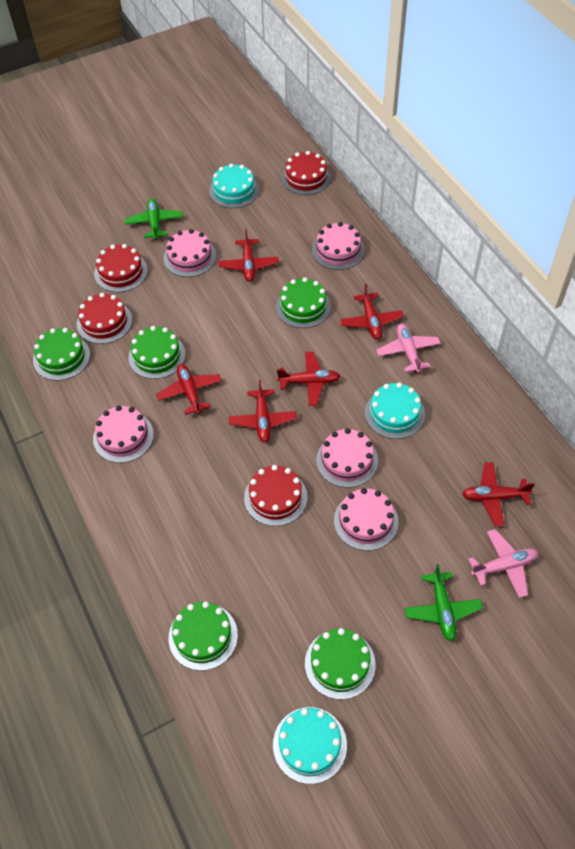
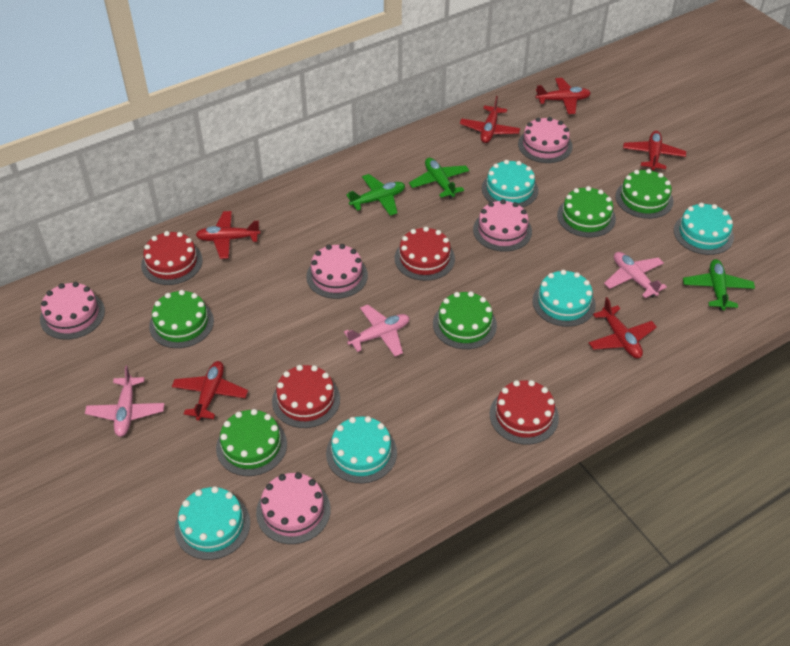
green plane: [125,199,183,240] [405,564,483,641] = 2 -> [346,174,405,216] [409,158,469,199] [683,259,755,311] = 3
pink plane: [376,324,441,373] [468,529,538,598] = 2 -> [85,366,165,437] [344,304,410,357] [604,252,667,298] = 3
turquoise cake: [209,164,259,208] [273,707,347,784] [365,382,425,439] = 3 -> [175,486,250,560] [326,416,397,484] [482,160,538,208] [532,270,596,327] [674,203,734,255] = 5

